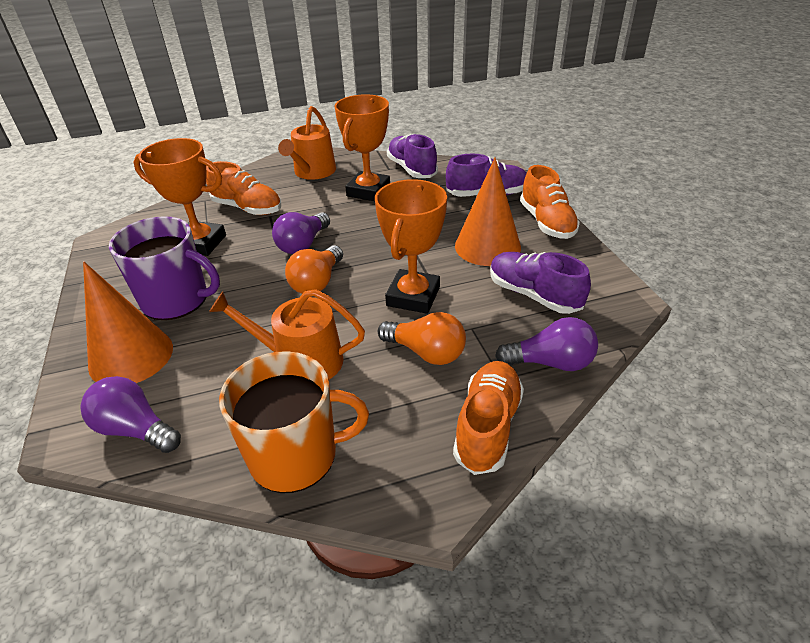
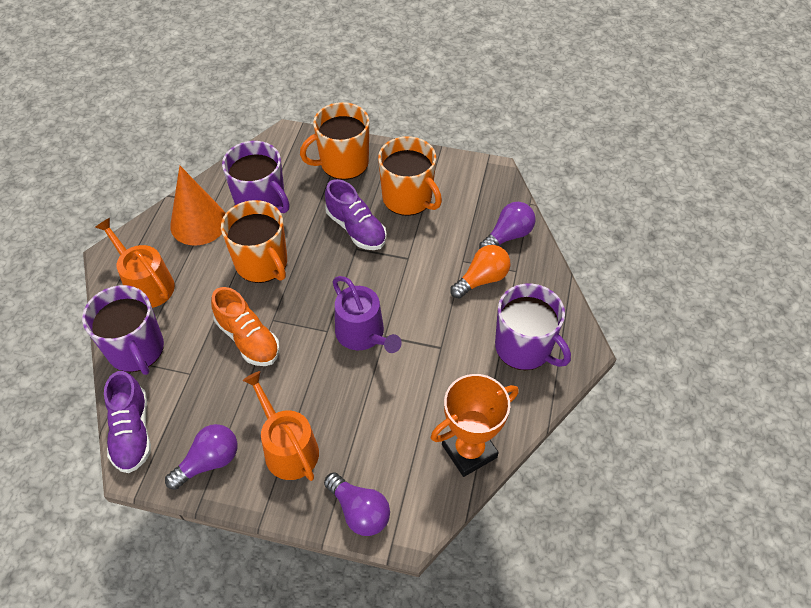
orange cone: [83,261,173,383] [455,157,521,266] = 2 -> [170,165,226,246] = 1
orange light bulb: [285,246,343,294] [378,312,466,365] = 2 -> [450,245,510,299] = 1
orange mug: [219,351,369,493] = 1 -> [221,200,287,283] [300,102,369,180] [378,136,442,216] = 3
orange shoe: [206,161,281,215] [453,361,524,475] [520,165,580,239] = 3 -> [211,287,280,366] = 1
orange trophy: [133,138,226,256] [335,94,390,201] [375,179,447,314] = 3 -> [431,374,519,477] = 1
purple mug: [109,216,220,320] = 1 -> [82,285,164,375] [222,141,289,213] [495,284,571,370] = 3
purple shoe: [387,134,438,178] [446,153,527,197] [490,252,591,314] = 3 -> [104,371,151,473] [325,179,387,250] = 2
purple watering can: none = 0 -> [333,276,402,353] = 1

